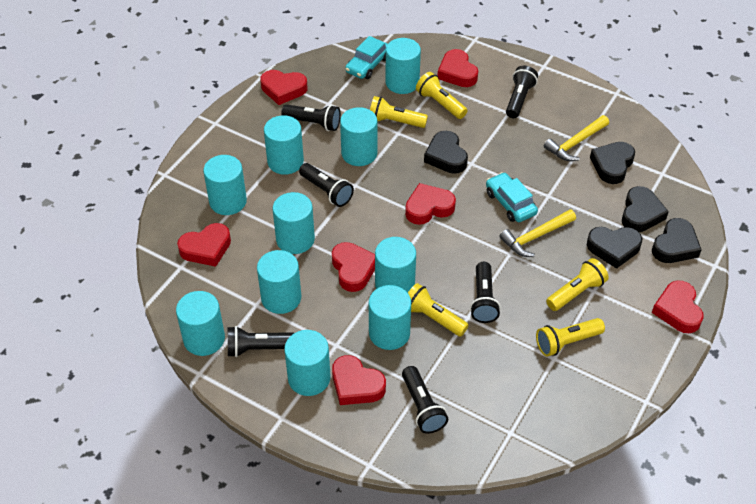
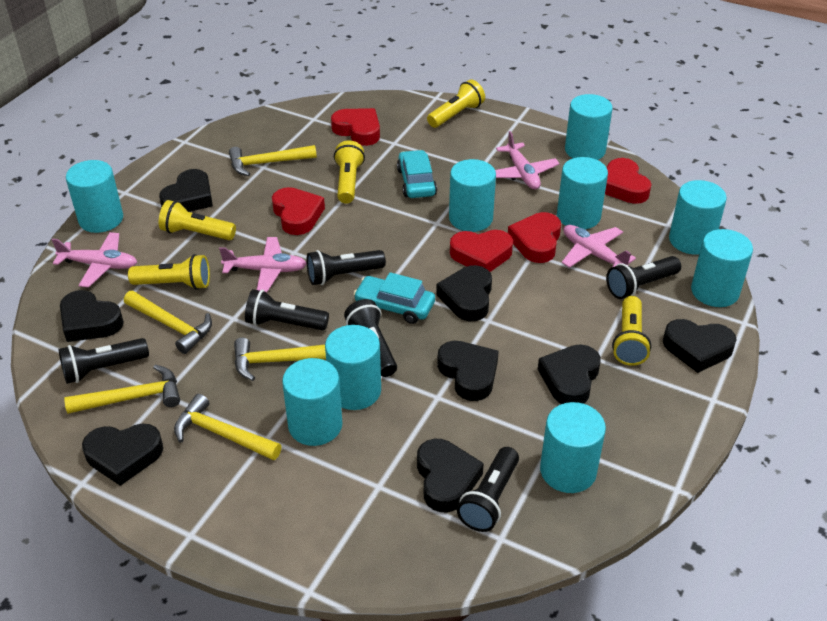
black heart: [424,131,468,174] [587,227,642,269] [590,142,635,184] [622,186,669,232] [652,218,702,263] = 5 -> [60,290,124,342] [82,423,163,486] [159,169,213,212] [417,439,484,512] [436,265,492,321] [437,341,499,401] [538,344,601,404] [663,319,737,373] = 8
pink plane: none = 0 -> [52,232,137,288] [219,237,307,293] [495,131,560,190] [562,225,636,268] = 4
red heart: [177,223,231,267] [260,70,307,105] [332,242,375,292] [332,355,386,405] [405,183,456,225] [438,49,478,87] [652,280,704,333] = 7 -> [272,187,325,235] [331,108,380,146] [450,230,513,272] [508,212,561,263] [605,158,652,204] = 5
turquoise cylinder: [176,291,225,356] [203,155,247,215] [257,250,301,314] [264,115,304,175] [273,192,315,254] [284,330,331,396] [340,107,377,166] [369,285,411,350] [375,237,416,293] [386,38,421,94] = 10 -> [66,160,123,233] [282,358,342,446] [325,325,381,410] [449,159,496,232] [540,402,606,493] [557,157,608,229] [565,94,613,160] [669,180,727,255] [691,229,753,307] = 9
yellow hammer: [499,209,576,257] [544,115,609,161] = 2 -> [64,365,180,414] [124,291,212,354] [174,394,281,460] [229,145,317,176] [234,338,326,381] = 5

